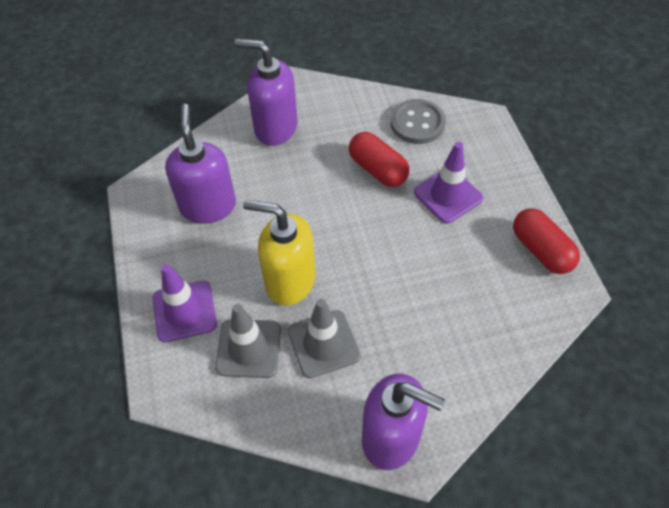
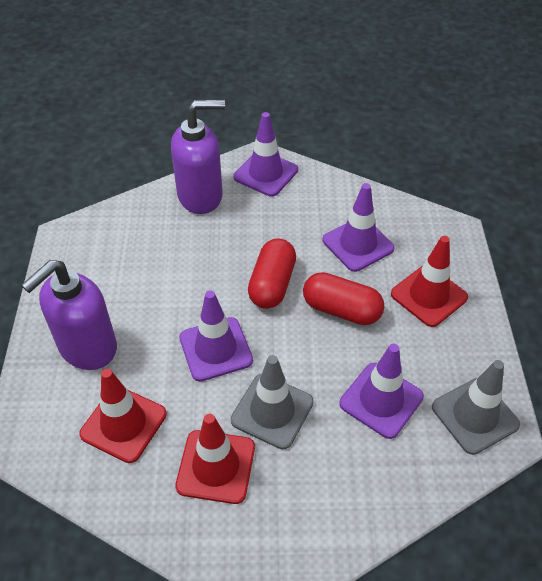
grey button: [391,99,446,144] = 1 -> none = 0
purple soap dispenser: [165,104,236,224] [235,39,298,146] [362,374,445,470] = 3 -> [21,260,117,370] [171,100,225,214] = 2
purple traffic cone: [152,264,217,342] [414,142,483,224] = 2 -> [179,290,253,382] [233,112,298,197] [323,183,395,272] [339,344,424,439] = 4
red traffic cone: none = 0 -> [79,369,167,463] [175,414,255,504] [391,236,468,327] = 3
yellow soap dispenser: [243,199,316,306] = 1 -> none = 0

